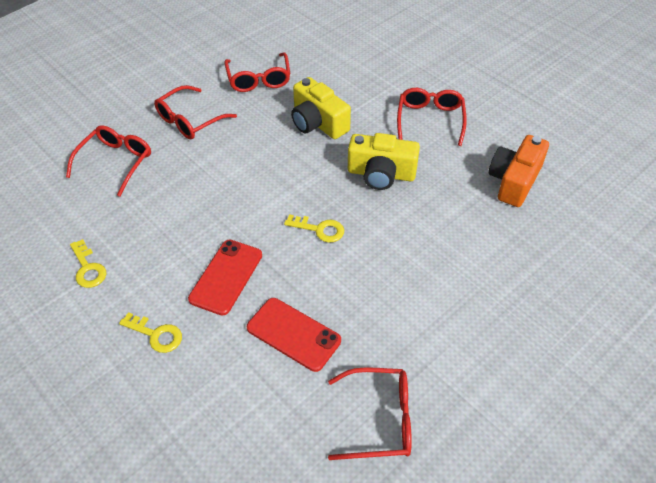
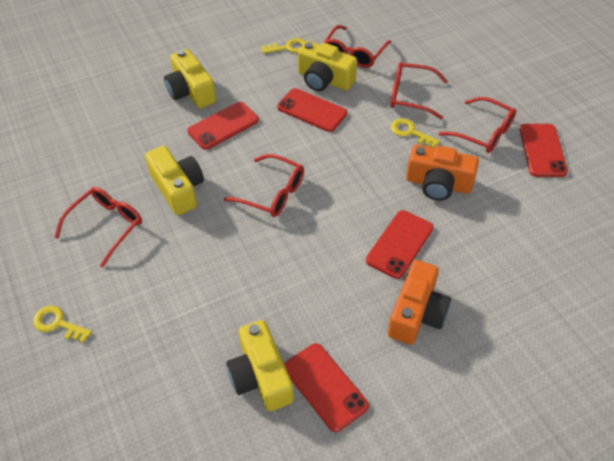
orange camera: [488,135,549,207] = 1 -> [388,260,451,345] [406,145,479,201] = 2
red phone: [188,240,262,316] [247,298,341,372] = 2 -> [187,102,259,150] [277,88,347,132] [284,343,369,432] [366,210,434,279] [519,124,568,177] = 5
yellow camera: [291,77,351,139] [348,133,420,190] = 2 -> [145,146,204,215] [164,49,216,109] [226,320,294,412] [298,41,357,91] = 4

